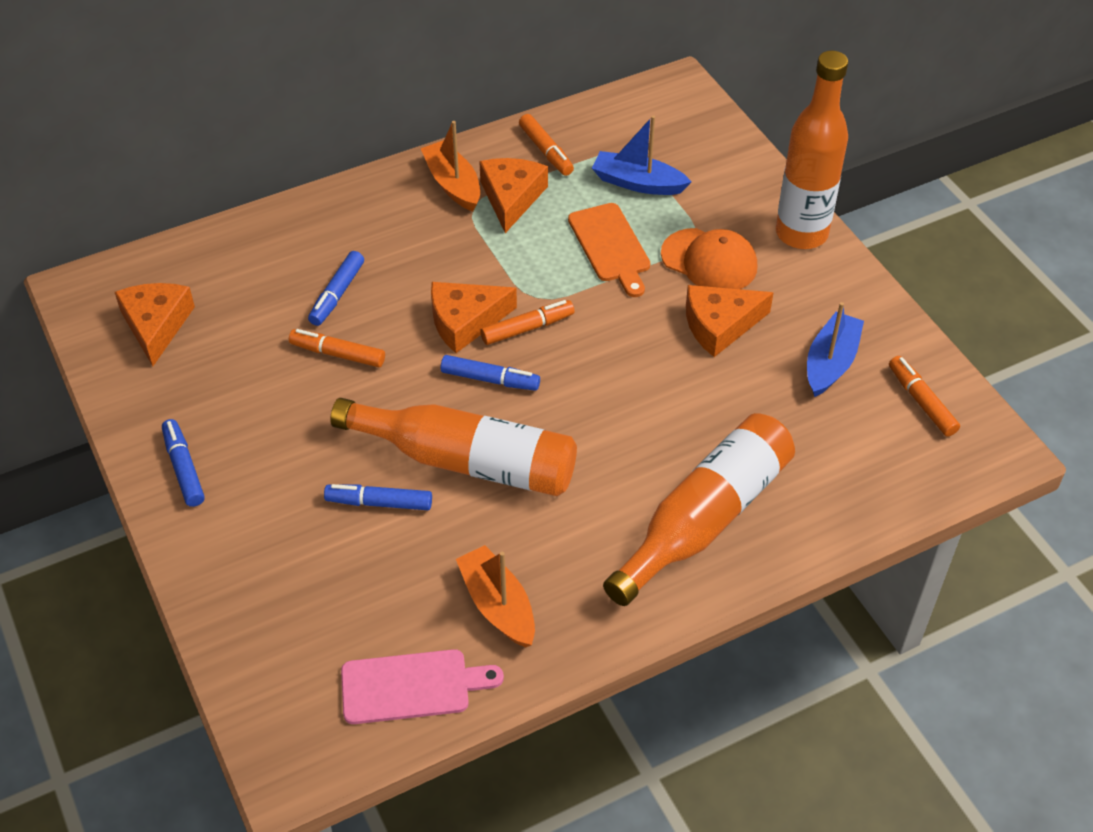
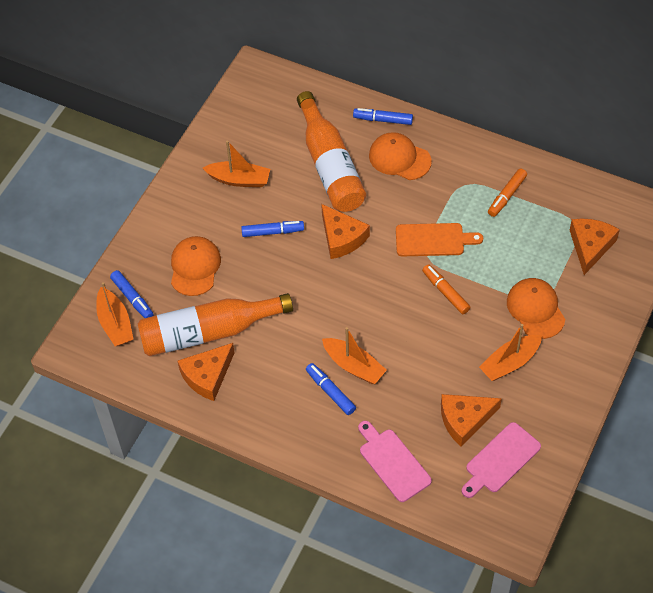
blue boat: [592,115,691,195] [807,302,864,397] = 2 -> none = 0
orange boat: [421,121,480,211] [456,545,535,647] = 2 -> [96,282,134,346] [203,141,270,187] [322,327,387,384] [479,324,542,381] = 4
orange bottle: [330,398,577,496] [603,413,795,606] [776,51,848,249] = 3 -> [138,293,293,356] [297,91,366,212] = 2
orange cap: [661,228,757,289] = 1 -> [171,236,221,296] [369,132,432,180] [507,278,565,339] = 3
orange marker: [289,329,385,367] [480,300,575,345] [519,114,574,176] [889,356,960,437] = 4 -> [422,264,471,314] [488,169,527,217] = 2
pink cutting board: [341,649,504,724] = 1 -> [358,421,432,502] [462,422,541,498] = 2

